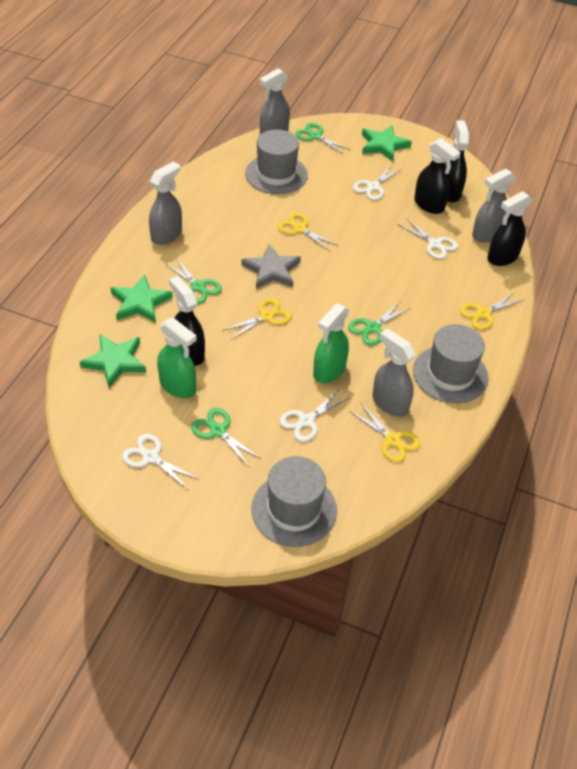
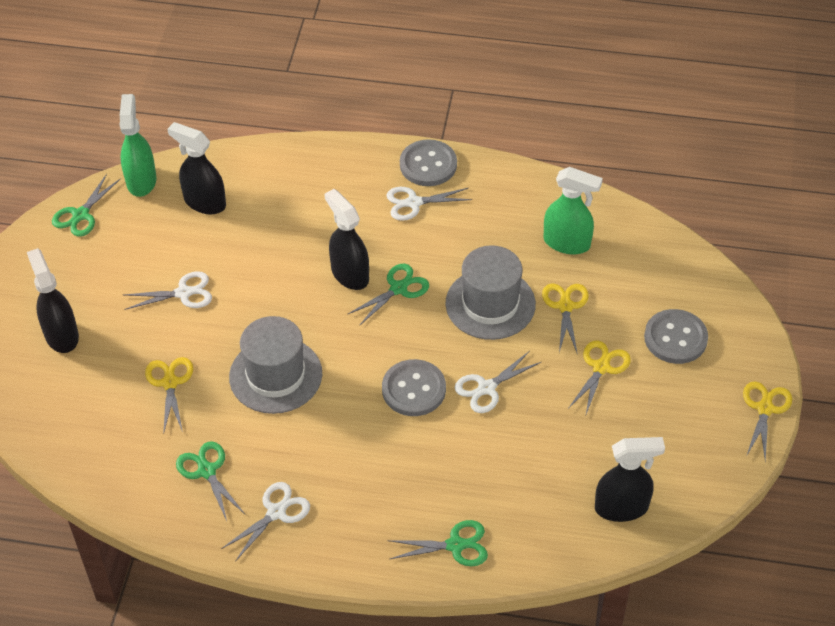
green star: [80,335,146,388] [111,274,173,323] [362,125,412,162] = 3 -> none = 0
grey button: none = 0 -> [382,359,446,416] [400,139,457,186] [644,309,708,364] = 3
grey hat: [245,129,308,194] [252,456,337,547] [413,324,489,403] = 3 -> [229,316,322,414] [445,245,536,340] = 2
grey spray bottle: [149,161,182,245] [260,68,290,135] [373,328,416,417] [472,168,516,243] = 4 -> none = 0
grey star: [242,244,301,289] = 1 -> none = 0

